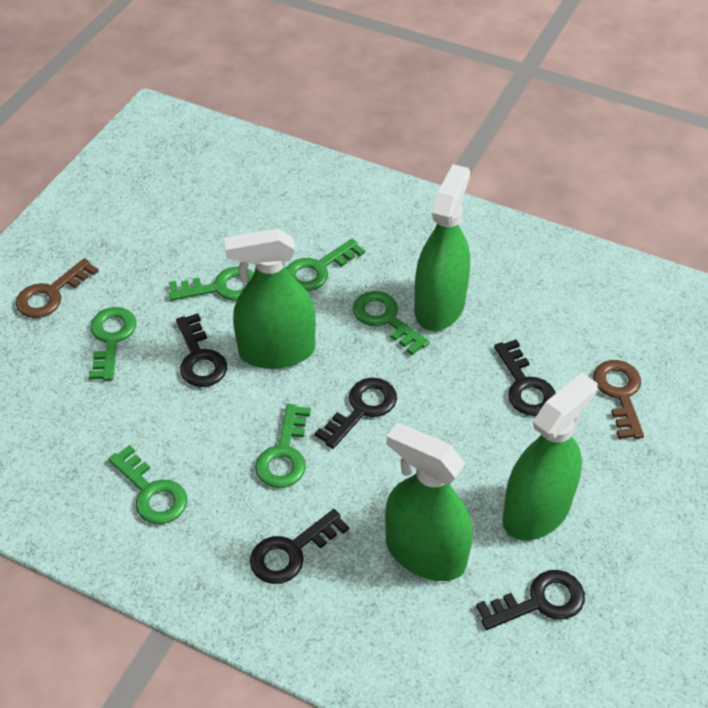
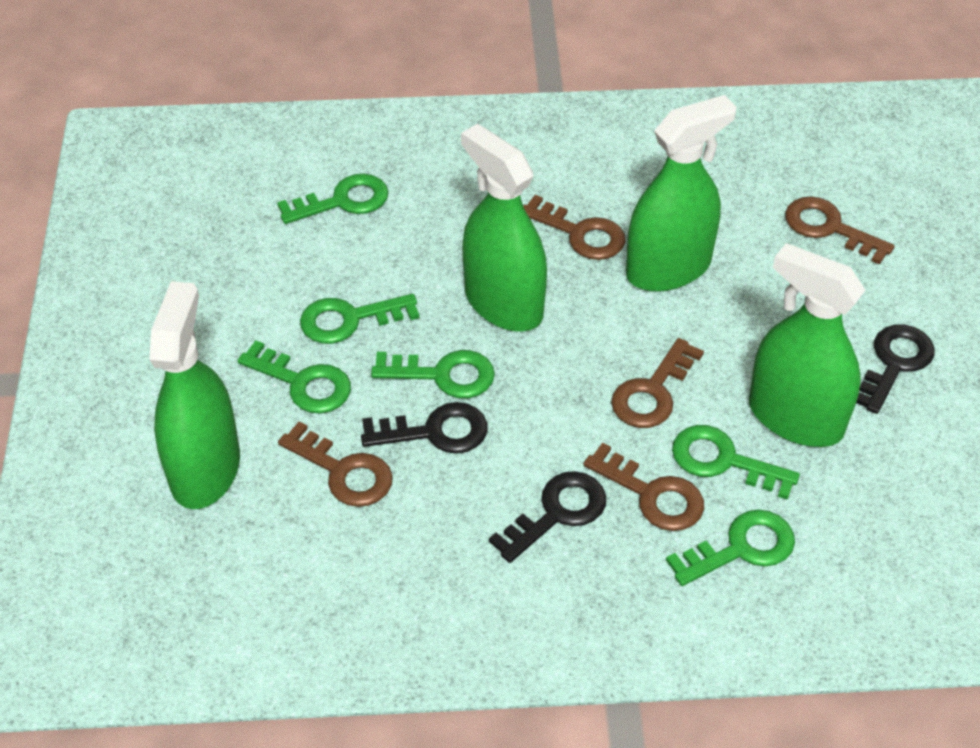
black key: [176,313,227,387] [250,509,349,584] [315,378,397,449] [476,570,585,630] [494,339,556,416] = 5 -> [361,402,488,453] [489,471,606,563] [856,325,935,414] = 3
brown key: [16,258,99,318] [593,360,644,439] = 2 -> [278,422,393,507] [523,195,626,260] [583,443,704,531] [611,338,704,428] [785,196,895,265] = 5

